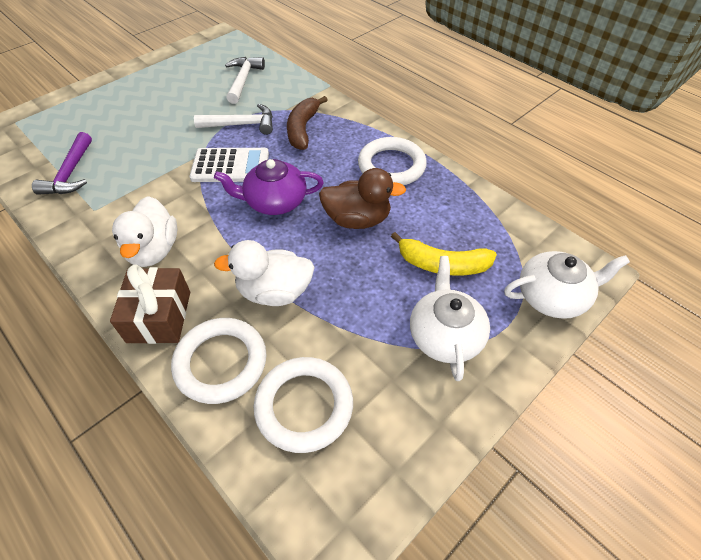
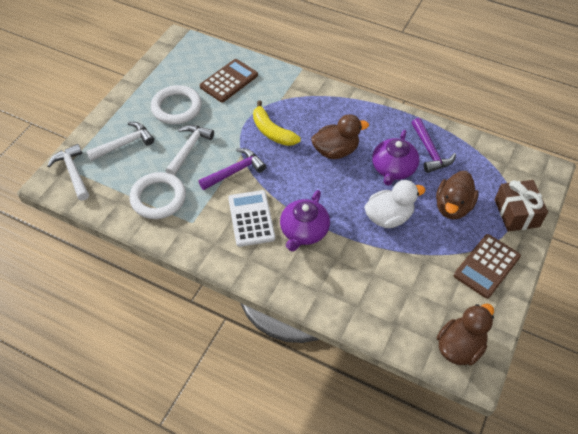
brown banana: [287,96,328,150] = 1 -> none = 0
brown calculator: none = 0 -> [200,59,258,102] [454,234,521,299] = 2
brown duck: [319,168,406,229] = 1 -> [311,114,369,159] [436,171,479,220] [437,304,494,366] = 3
purple hammer: [32,132,92,195] = 1 -> [198,148,266,190] [412,118,456,173] = 2
purple teapot: [214,159,324,215] = 1 -> [280,190,330,252] [372,130,420,186] = 2
white duck: [112,196,178,267] [214,240,315,306] = 2 -> [364,180,426,228] = 1
white hammer: [194,104,273,135] [225,57,265,104] = 2 -> [47,144,89,200] [86,122,154,161] [166,125,214,175] = 3
white ring: [171,318,267,404] [254,357,353,453] [358,137,427,185] = 3 -> [130,172,186,219] [151,85,202,124] = 2
white teapot: [410,256,490,381] [504,251,630,319] = 2 -> none = 0

